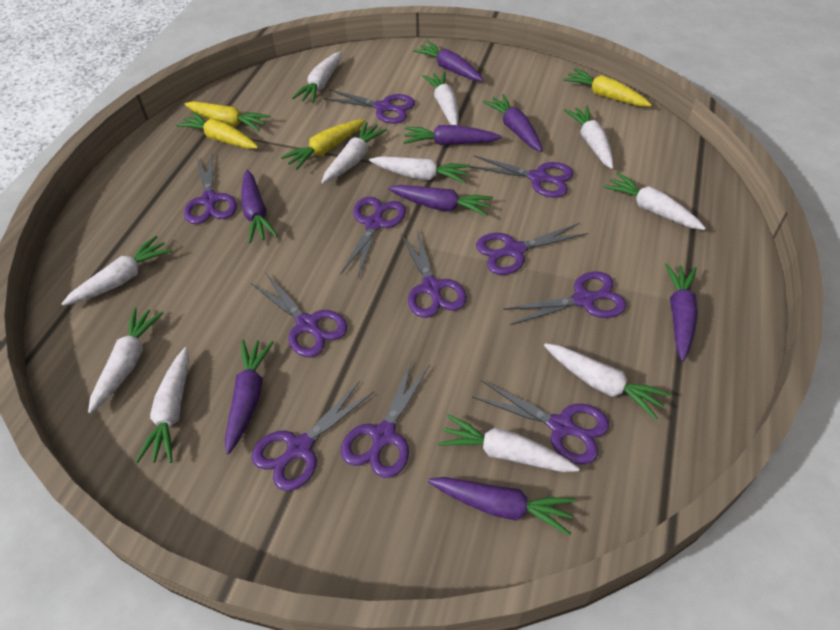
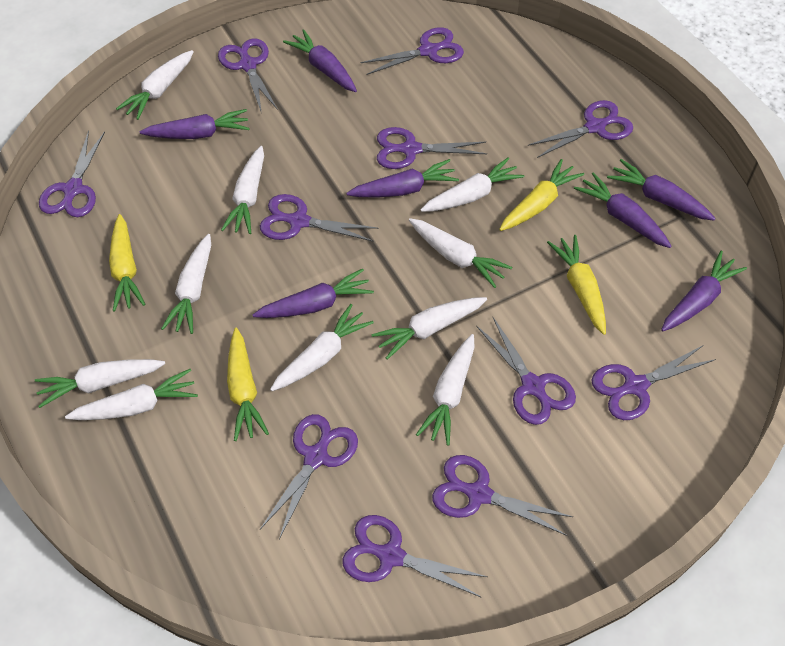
purple carrot: [225,340,274,454] [241,170,278,243] [388,185,493,217] [403,125,502,145] [413,41,483,81] [428,477,575,536] [483,94,542,152] [665,263,698,361] = 8 -> [140,109,250,139] [252,268,374,318] [283,29,357,92] [346,159,459,197] [574,173,672,248] [607,159,716,221] [661,251,747,331] = 7
white carrot: [61,236,172,306] [88,307,163,413] [136,347,189,463] [292,51,342,103] [321,122,387,183] [369,156,470,183] [423,71,459,125] [438,414,580,472] [544,343,671,420] [564,105,613,169] [603,173,706,230] = 11 -> [35,359,165,408] [65,369,198,420] [116,50,194,120] [161,234,211,334] [221,146,264,234] [270,304,374,391] [371,297,487,360] [409,218,512,288] [416,334,475,446] [420,157,524,212] = 10

